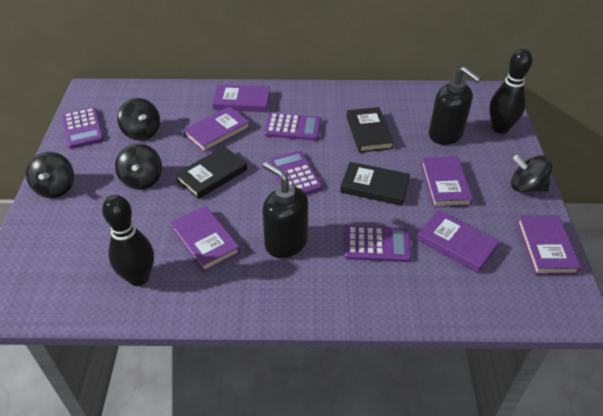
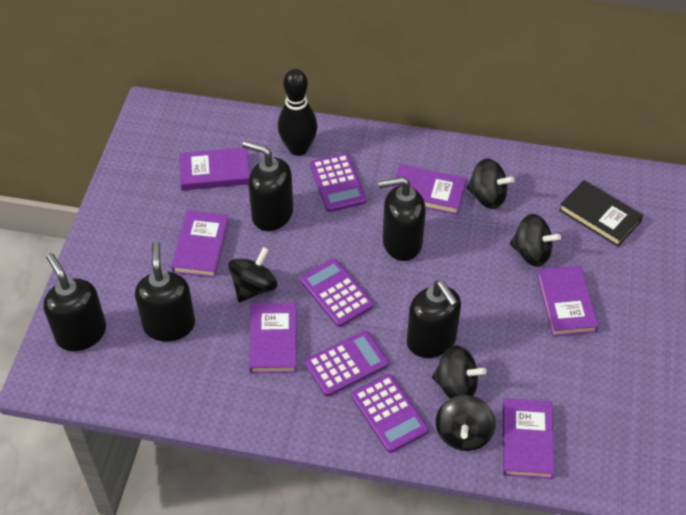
black book: [176,146,247,199] [340,162,410,206] [347,107,394,153] = 3 -> [559,180,643,247] = 1
black bowling pin: [102,195,154,286] [489,49,532,134] = 2 -> [278,69,317,156] = 1
black soap dispenser: [262,162,308,258] [429,67,482,145] = 2 -> [44,253,106,351] [135,241,195,342] [242,141,293,231] [378,177,426,261] [407,280,461,358] = 5
black spinning top: [26,152,74,198] [115,143,162,189] [117,98,160,140] [511,155,553,192] = 4 -> [228,247,278,302] [432,345,486,398] [436,395,496,451] [467,158,515,209] [510,214,561,267] = 5

